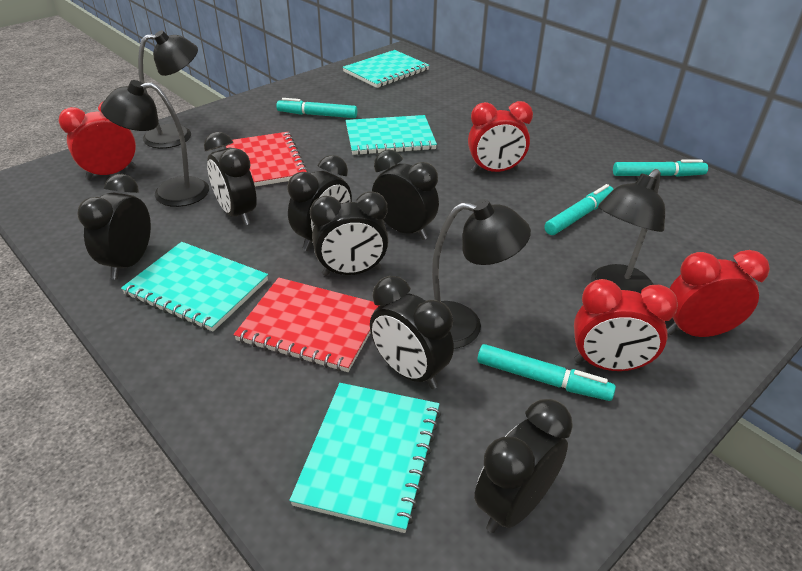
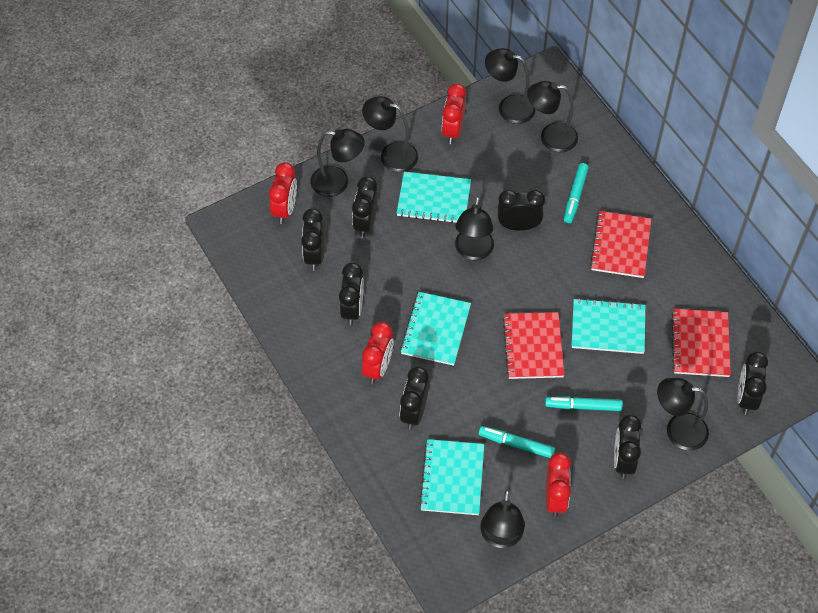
black lamp: [101,80,209,207] [138,30,198,148] [432,199,531,349] [591,169,665,293] = 4 -> [310,129,365,197] [362,96,418,172] [455,196,494,260] [480,489,525,548] [485,48,536,124] [527,81,578,152] [657,378,709,451] = 7
red notebook: [226,132,308,187] [233,278,379,372] = 2 -> [502,312,564,379] [590,211,651,278] [671,309,731,377] = 3
turquoise marker: [276,98,357,118] [477,344,616,401] [544,184,614,235] [613,159,708,177] = 4 -> [478,426,555,458] [545,397,623,411] [564,163,589,223] = 3

